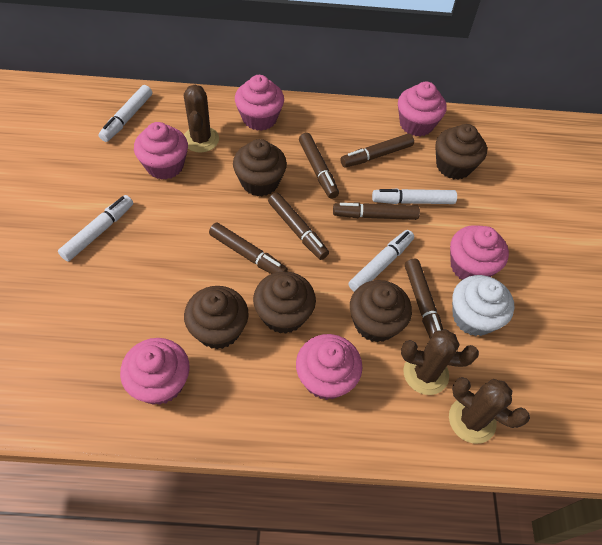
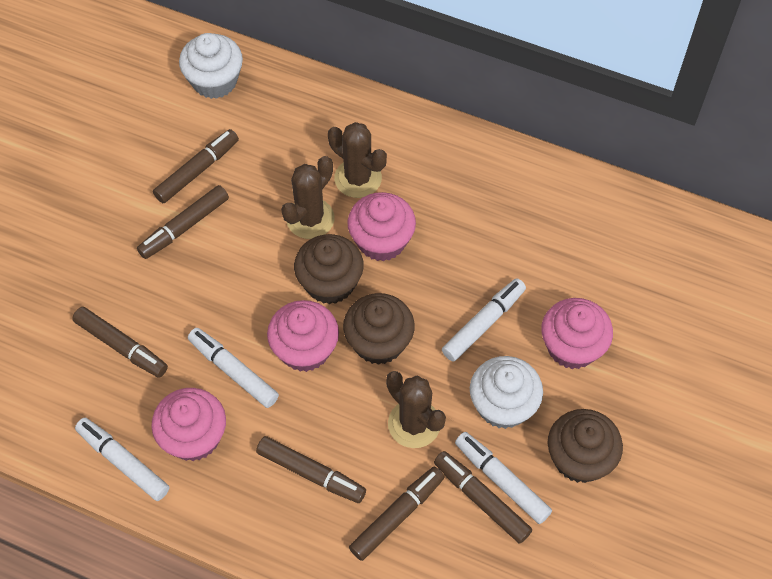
brown cupcake: [184,286,249,349] [233,139,287,196] [253,271,316,334] [350,280,412,342] [435,124,487,179] = 5 -> [294,234,364,304] [343,293,415,365] [548,409,623,483] = 3
pink cupcake: [120,338,190,405] [134,122,188,180] [235,75,284,131] [296,334,362,400] [398,82,446,137] [450,225,509,280] = 6 -> [151,388,226,461] [267,300,339,372] [347,192,416,261] [541,298,613,369] = 4
white cupcake: [452,275,514,336] = 1 -> [179,33,243,99] [470,356,543,429] = 2

